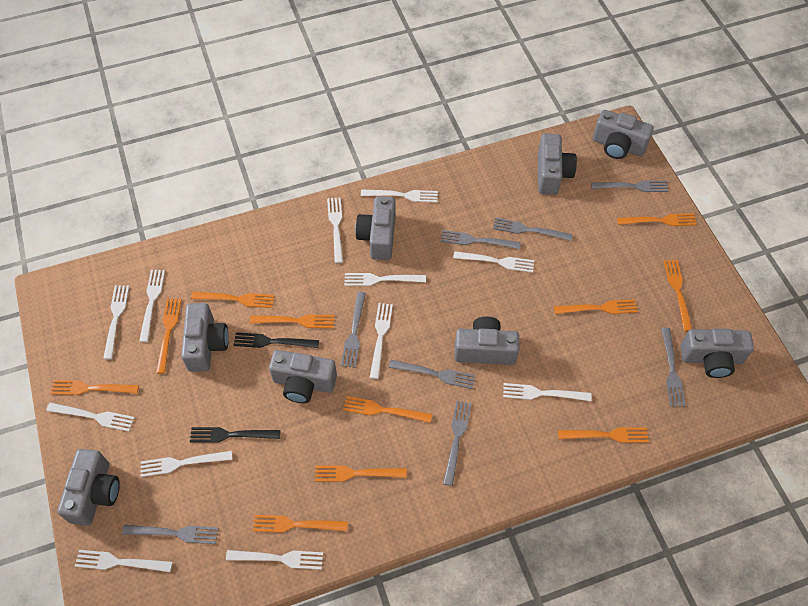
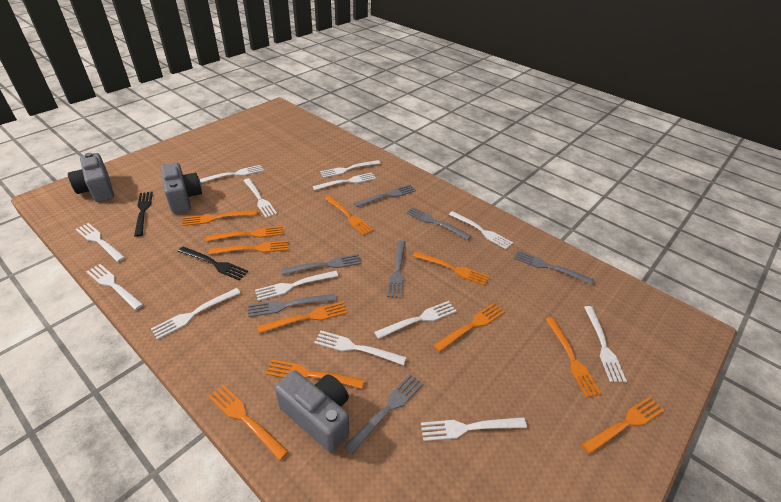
grey camera: [57,449,120,526] [181,303,229,372] [269,350,337,403] [355,196,396,260] [454,316,519,365] [538,134,577,195] [593,110,654,159] [680,329,754,378] = 8 -> [68,153,114,202] [161,163,202,213] [275,370,350,453] = 3
grey fork: [122,525,218,544] [341,292,366,368] [389,360,475,389] [441,230,521,249] [443,400,472,486] [493,217,573,241] [591,181,669,192] [661,327,686,407] = 8 -> [248,294,336,317] [281,254,362,275] [344,374,423,455] [354,185,416,207] [387,240,405,298] [406,207,471,240] [514,251,594,285] = 7
white fork: [46,402,135,431] [75,550,173,572] [103,285,129,359] [139,270,165,342] [140,451,232,477] [226,550,323,570] [327,197,343,263] [344,273,426,286] [361,189,438,203] [370,303,393,379] [453,251,534,273] [503,383,592,401] = 12 -> [76,223,125,262] [86,264,144,310] [151,288,240,340] [200,165,264,183] [243,178,277,218] [255,271,338,301] [313,173,376,190] [314,331,406,365] [320,160,381,178] [374,301,456,339] [421,417,527,441] [449,211,513,249] [584,306,627,382] = 13

